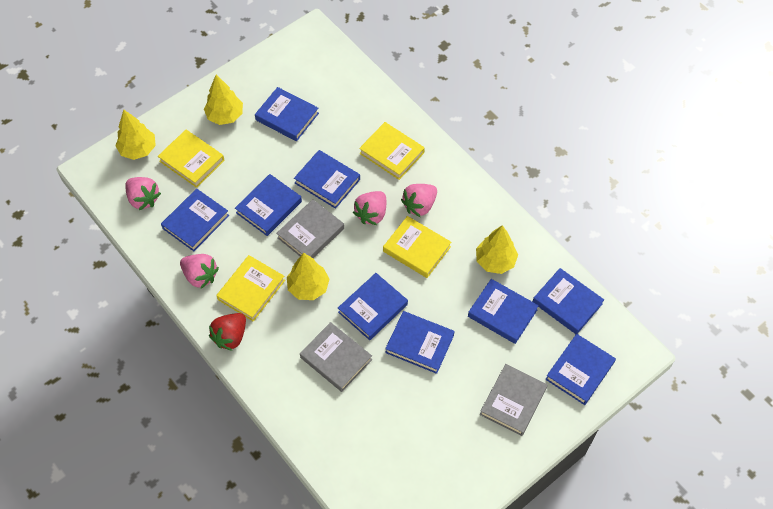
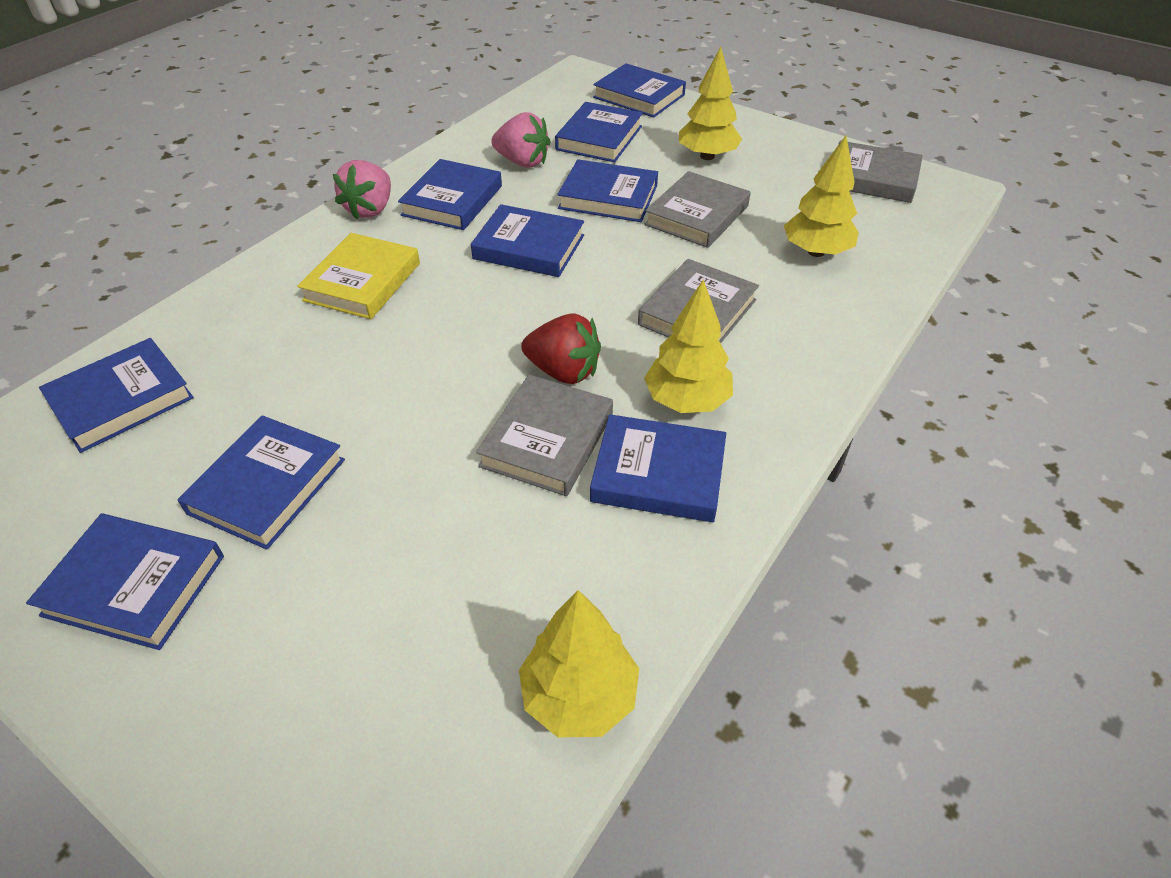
grey book: [276,199,344,258] [300,322,372,392] [480,364,548,436] = 3 -> [476,375,613,496] [638,259,759,343] [645,171,751,248] [838,140,923,203] = 4
pink strawberry: [125,177,161,210] [180,254,219,289] [353,191,386,225] [401,184,437,217] = 4 -> [333,160,391,219] [491,112,551,167] = 2
yellow book: [158,130,224,188] [216,255,285,322] [359,122,425,180] [383,216,451,278] = 4 -> [297,233,420,319] = 1

